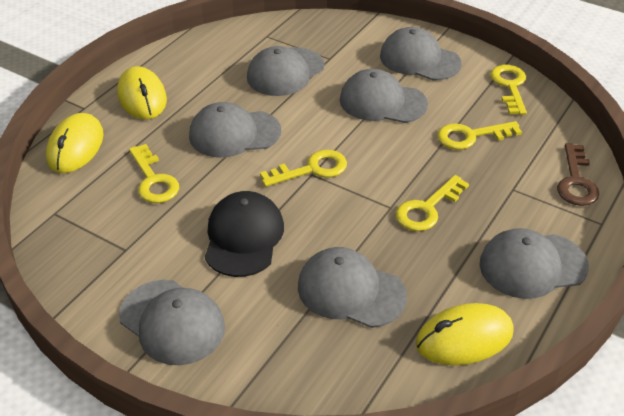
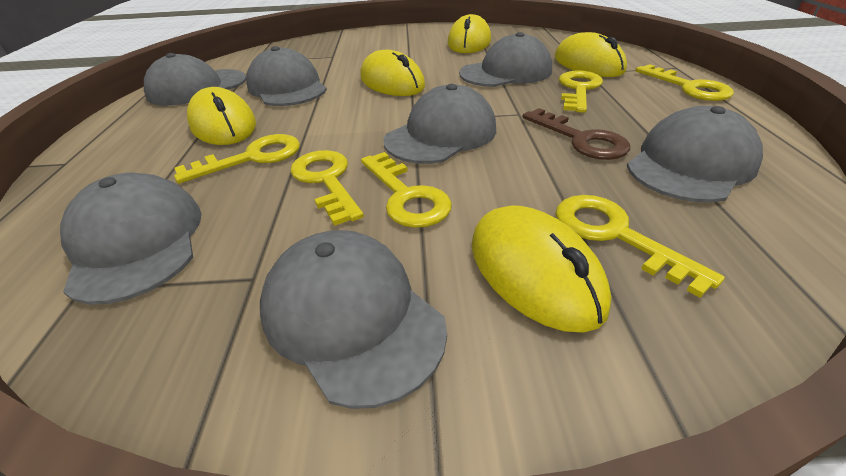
black cap: [205,191,284,277] = 1 -> none = 0
yellow key: [129,144,179,203] [260,150,347,187] [396,175,469,231] [437,121,522,150] [490,65,527,115] = 5 -> [174,134,300,183] [290,150,364,226] [361,152,452,228] [555,195,725,298] [559,71,603,113] [635,64,734,101] = 6
yellow mouse: [46,113,104,173] [117,66,167,119] [416,303,514,365] = 3 -> [187,87,256,145] [360,50,425,96] [447,14,491,53] [472,205,611,332] [555,32,627,77] = 5

